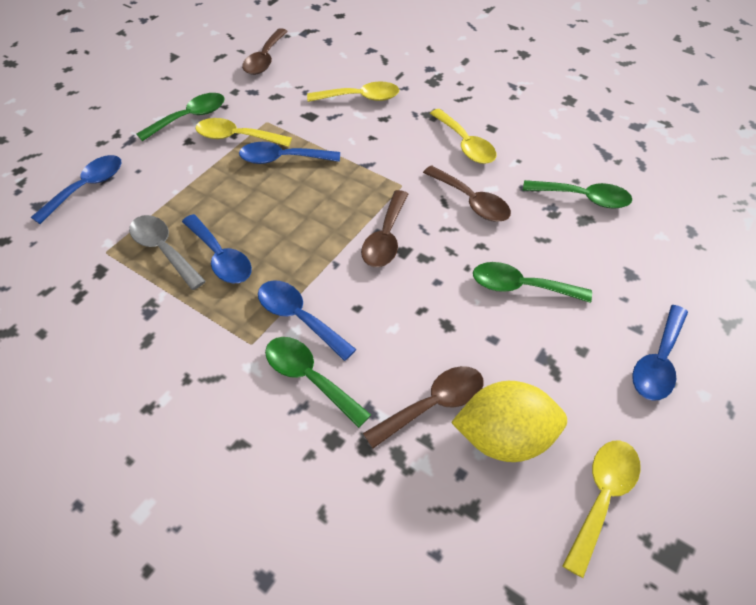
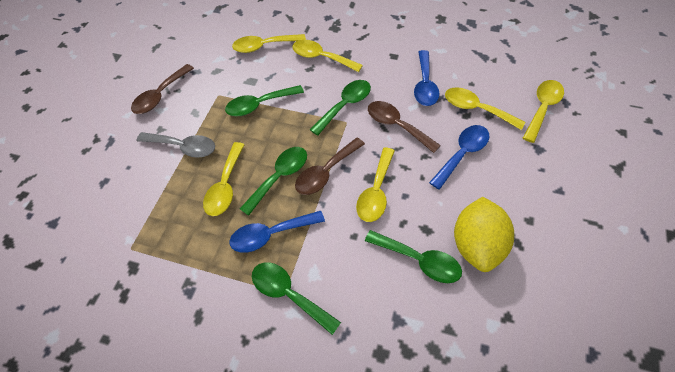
blue spoon: [31,155,122,224] [182,214,252,284] [239,142,340,164] [258,280,356,361] [632,305,688,401] = 5 -> [230,211,325,253] [414,50,439,106] [429,125,489,190] = 3
brown spoon: [242,28,288,75] [361,190,408,267] [363,366,484,448] [423,165,511,222] = 4 -> [131,64,194,114] [295,138,365,195] [368,101,441,153] = 3
green spoon: [137,93,225,141] [265,337,371,428] [473,262,592,303] [523,180,632,209] = 4 -> [225,85,304,116] [240,147,307,216] [252,262,341,335] [310,80,371,136] [365,230,462,283] = 5
yellow spoon: [195,118,292,147] [307,82,399,102] [430,109,496,164] [563,440,641,578] = 4 -> [203,142,245,216] [232,34,306,53] [292,40,363,72] [356,148,395,222] [445,87,526,130] [523,80,564,143] = 6

